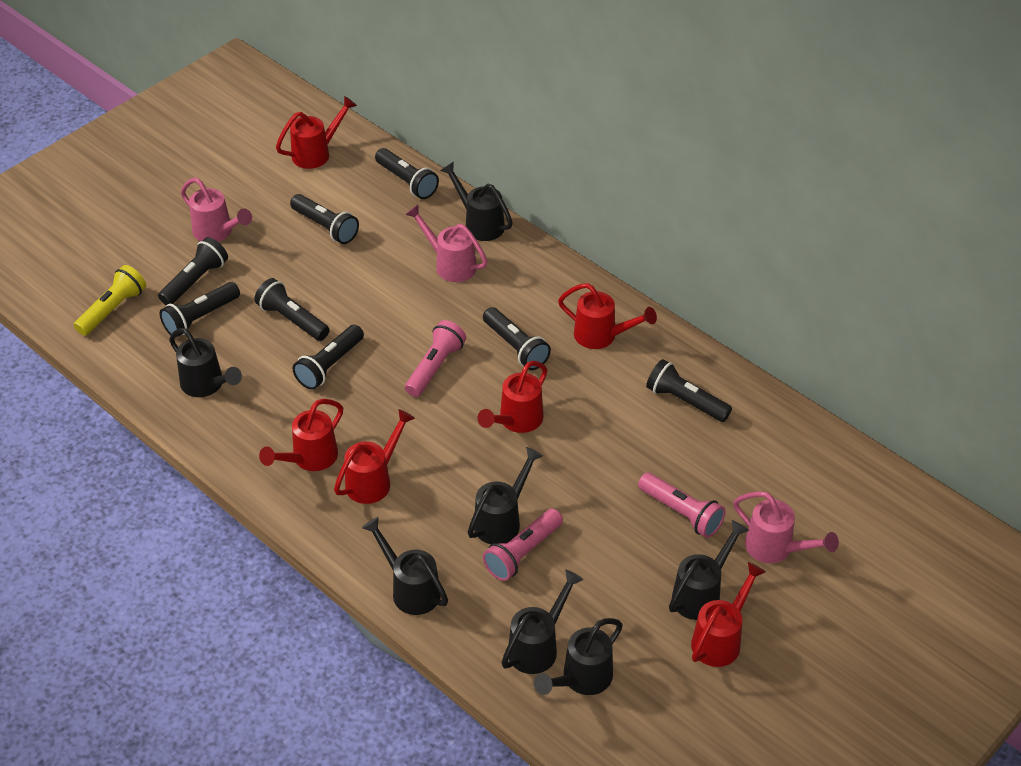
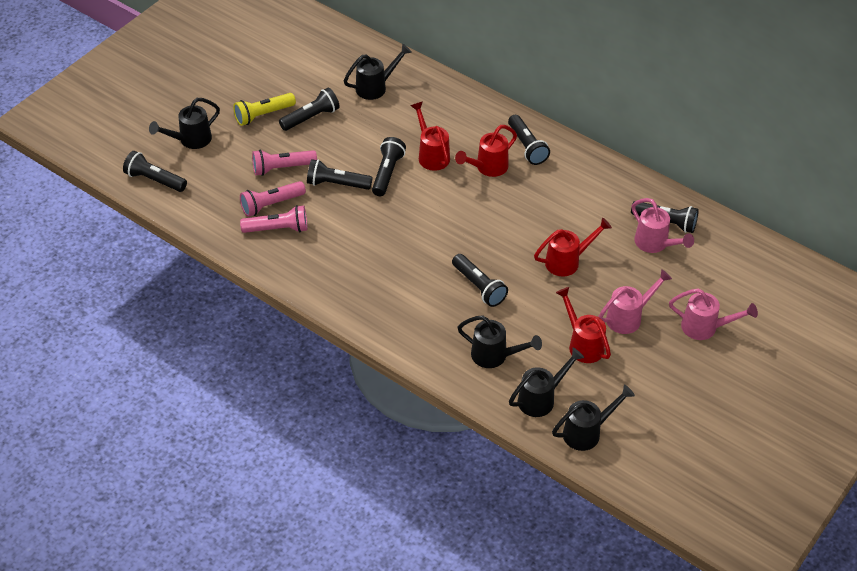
black flashlight: [158,237,228,306] [160,282,240,338] [254,278,329,341] [290,194,359,244] [293,325,364,390] [375,148,439,199] [483,307,551,370] [646,359,732,422] = 8 -> [123,151,187,192] [279,88,340,131] [307,159,373,190] [372,137,406,196] [452,254,508,307] [508,115,550,165] [631,201,699,233] = 7
black watering can: [169,328,242,397] [362,517,448,615] [440,162,513,241] [468,447,543,544] [501,570,583,674] [534,618,623,695] [669,520,749,620] = 7 -> [149,98,220,149] [344,44,412,100] [457,315,542,368] [509,348,584,417] [552,384,635,451] = 5
red watering can: [259,399,343,471] [276,96,357,169] [334,409,415,504] [478,361,547,433] [558,283,657,349] [691,562,766,667] = 6 -> [411,102,450,171] [455,125,517,177] [534,217,612,276] [556,287,611,363] = 4

